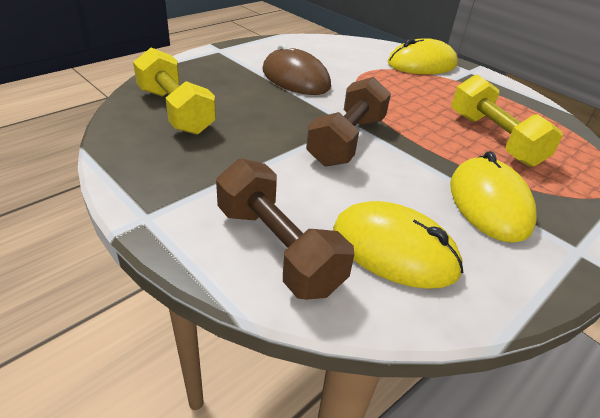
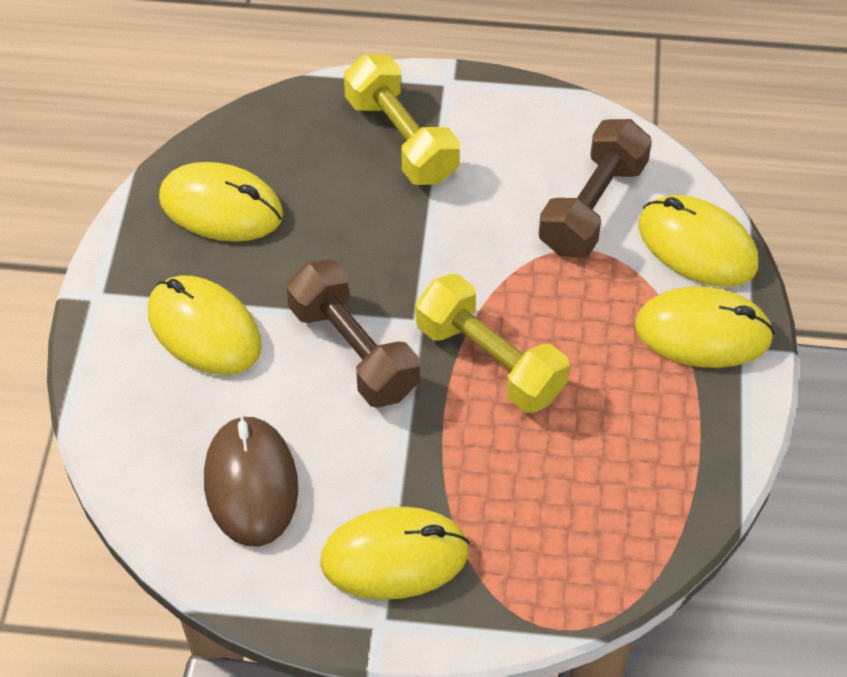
yellow mouse: [333,201,463,289] [388,38,458,74] [450,151,537,243] = 3 -> [148,275,262,375] [159,162,283,242] [320,507,470,600] [635,286,774,368] [638,195,758,287] = 5

